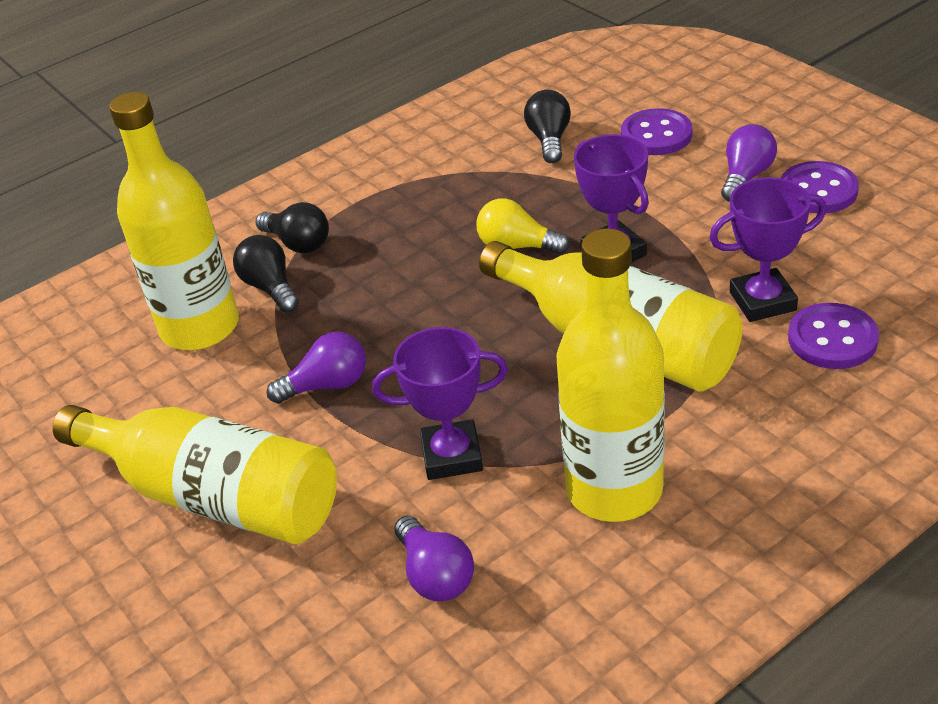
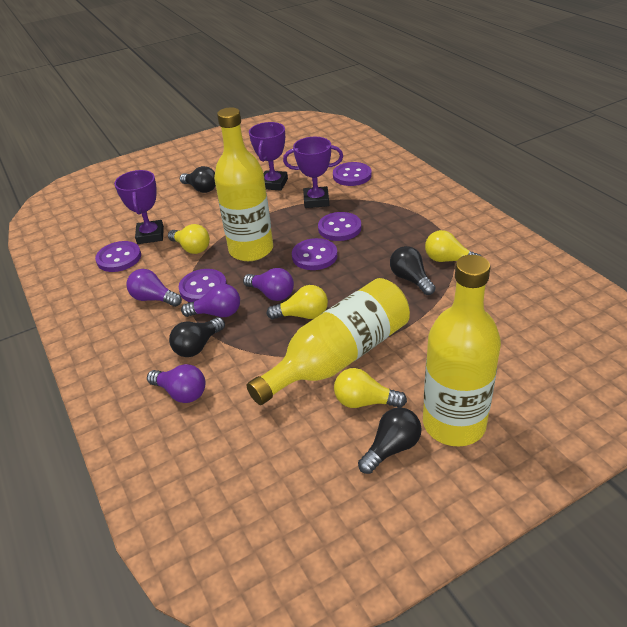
black light bulb: [233,235,299,313] [256,202,329,253] [524,90,571,163] = 3 -> [169,317,225,357] [180,166,216,193] [358,407,421,474] [390,246,436,295] = 4
purple button: [621,108,692,155] [781,161,859,213] [788,303,879,369] = 3 -> [95,241,141,272] [179,269,227,302] [292,238,337,270] [318,212,361,241] [333,162,372,186] = 5
purple light bulb: [267,331,366,404] [394,516,474,601] [721,124,777,202] = 3 -> [126,269,182,307] [147,364,205,403] [181,284,240,317] [243,268,294,301] = 4
yellow bottle: [53,405,337,544] [109,92,239,350] [479,241,742,392] [556,228,665,522] = 4 -> [214,107,273,261] [247,278,410,405] [423,255,501,447] = 3
yellow light bulb: [476,198,570,254] = 1 -> [168,224,210,254] [267,285,328,320] [334,368,407,408] [425,230,481,262] = 4

